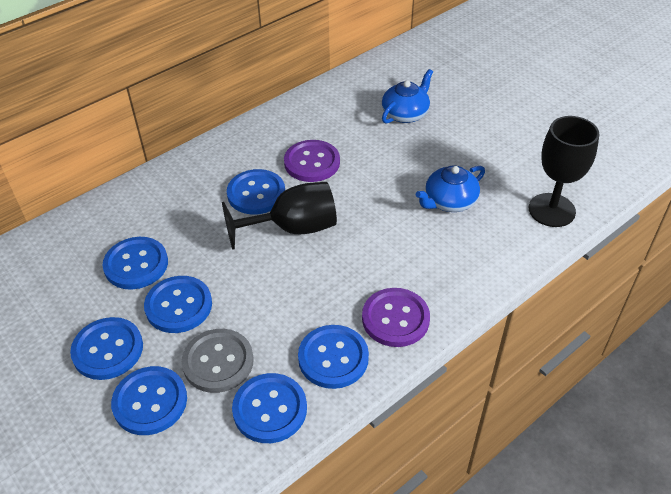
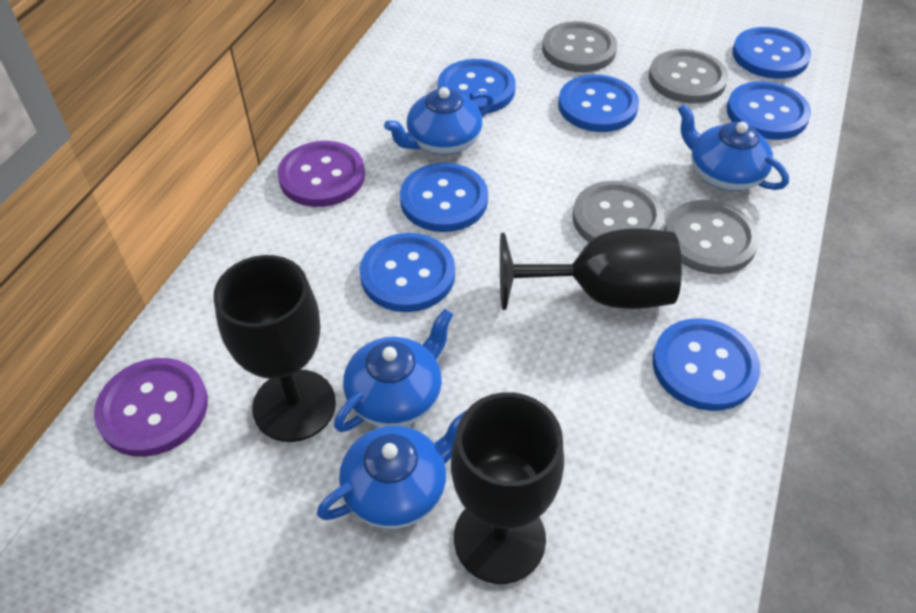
black goblet: [222,182,337,250] [529,116,600,227] = 2 -> [214,255,336,442] [451,392,564,584] [500,228,682,310] = 3
blue teapot: [382,69,433,124] [416,165,485,212] = 2 -> [317,411,466,529] [334,309,454,432] [384,87,494,155] [678,104,789,191] = 4
grey button: [182,329,254,393] = 1 -> [542,21,617,72] [573,181,665,242] [649,49,728,104] [664,200,759,274] = 4

